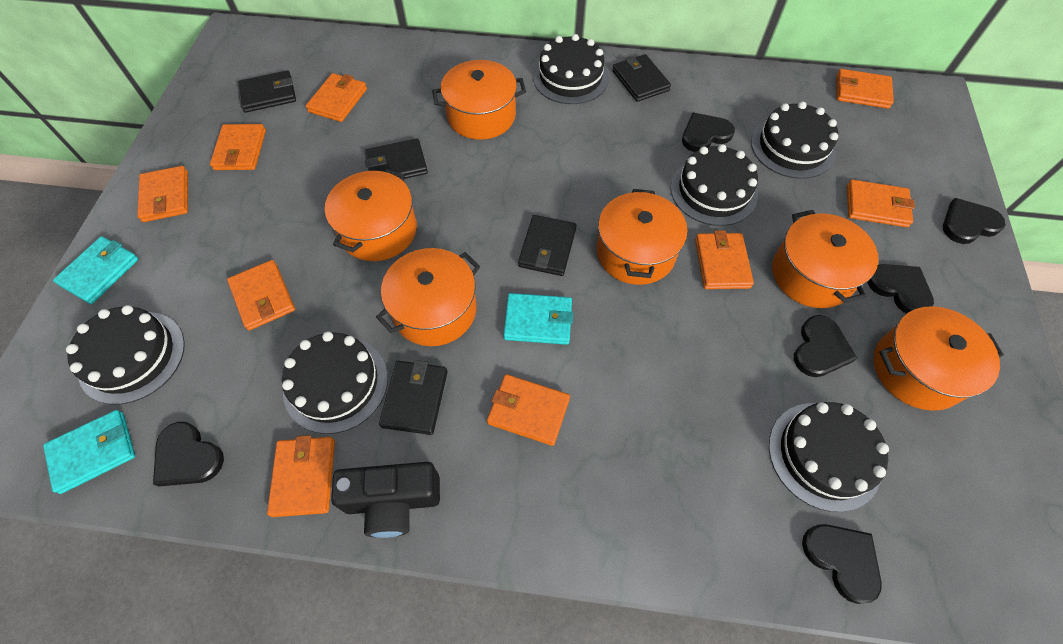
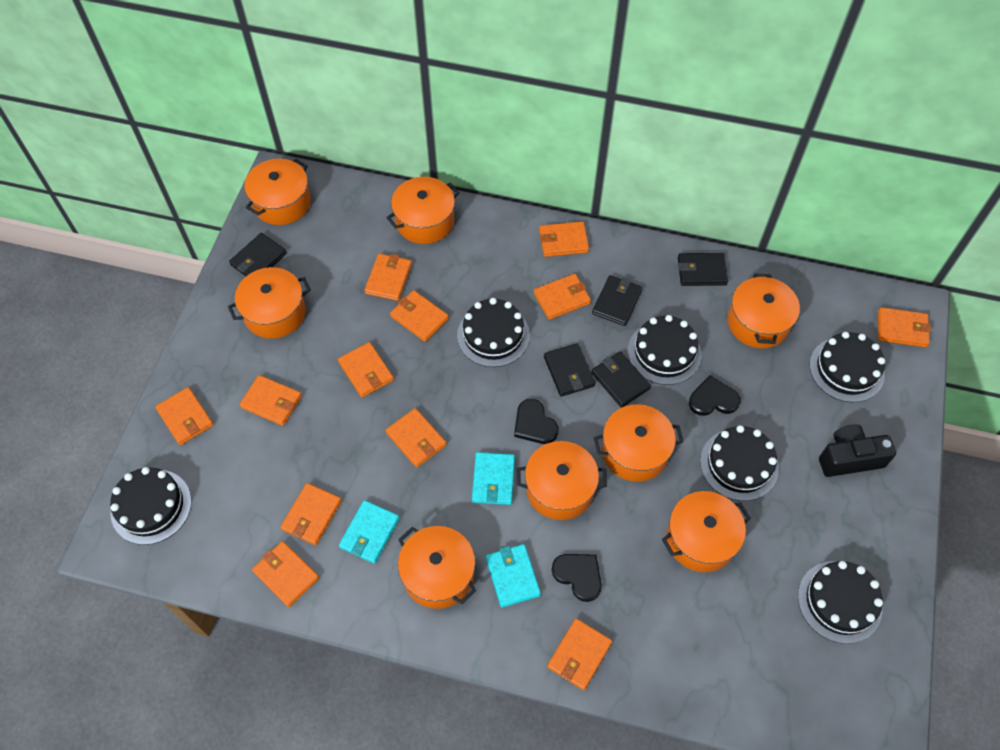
black heart: [153,422,224,487] [682,113,735,152] [794,315,857,377] [802,524,882,604] [867,264,934,313] [943,198,1006,244] = 6 -> [514,399,558,444] [551,554,602,602] [689,376,741,416] = 3
orange pot: [325,169,417,261] [376,248,480,346] [432,60,526,140] [597,189,687,285] [772,210,878,308] [874,306,1004,411] = 6 -> [228,267,311,339] [244,158,311,225] [386,177,459,244] [398,526,477,609] [517,441,607,520] [594,404,684,482] [662,491,751,572] [727,273,800,348] = 8
orange wallet: [137,166,188,222] [210,124,266,170] [227,260,295,330] [267,435,335,517] [306,73,367,122] [487,374,570,446] [695,230,754,289] [836,69,894,109] [847,179,915,227] = 9 -> [155,387,214,445] [239,375,302,426] [252,541,319,607] [280,483,342,545] [338,342,394,397] [365,253,412,301] [386,408,447,467] [390,290,449,342] [534,274,591,320] [539,221,589,257] [547,618,612,690] [878,307,931,348] = 12

